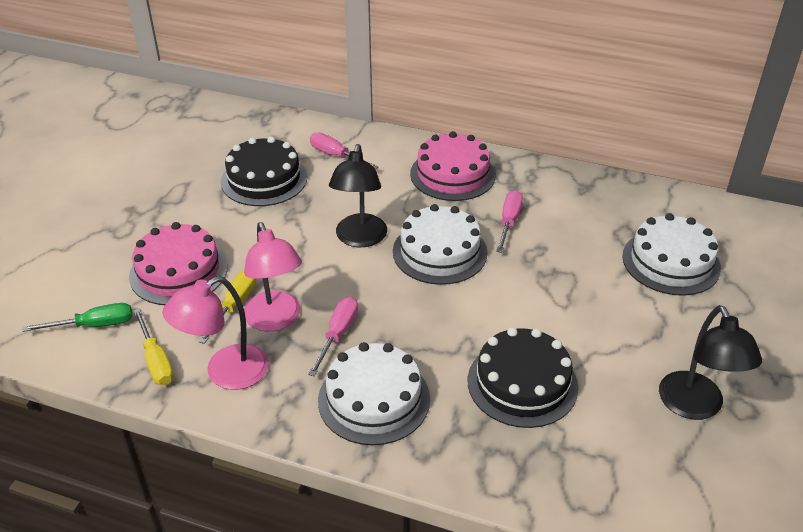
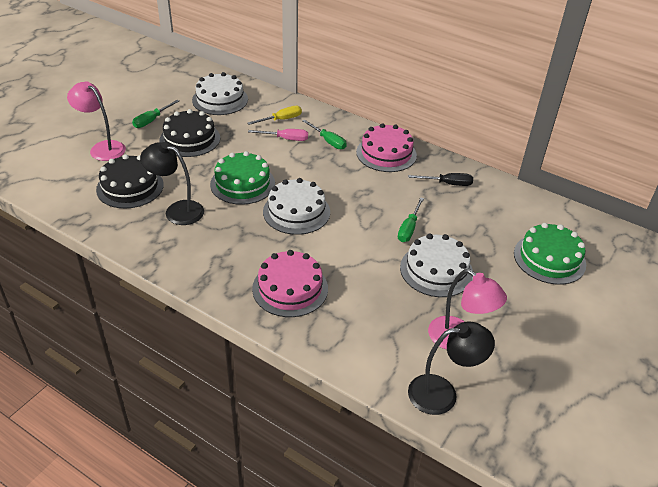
black screwdriver: none = 0 -> [408,173,473,186] = 1
green cake: none = 0 -> [210,151,275,205] [514,223,586,285] = 2
green screwdriver: [22,303,132,332] = 1 -> [132,100,179,128] [302,120,347,150] [398,197,424,242] = 3
pink screwdriver: [308,297,358,376] [310,132,378,170] [496,190,523,253] = 3 -> [248,129,308,141] = 1
yellow screwdriver: [133,308,174,385] [199,271,256,344] = 2 -> [247,106,302,125] = 1

